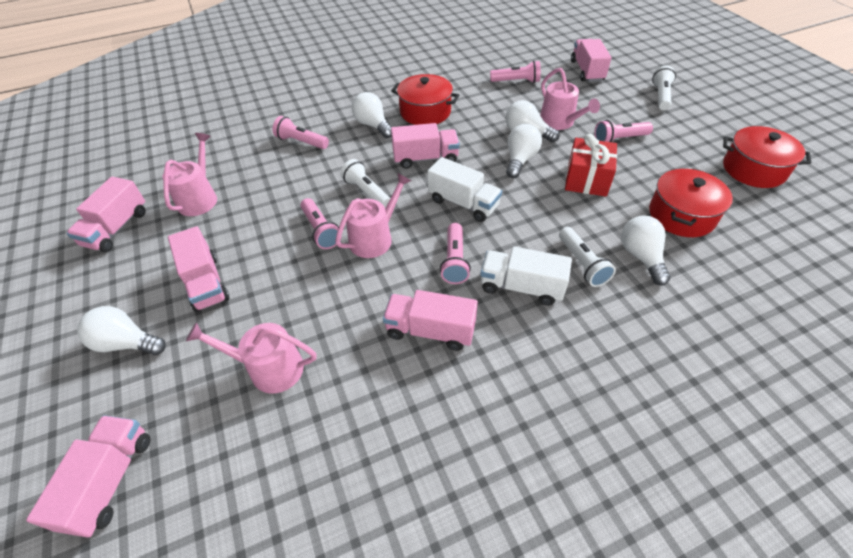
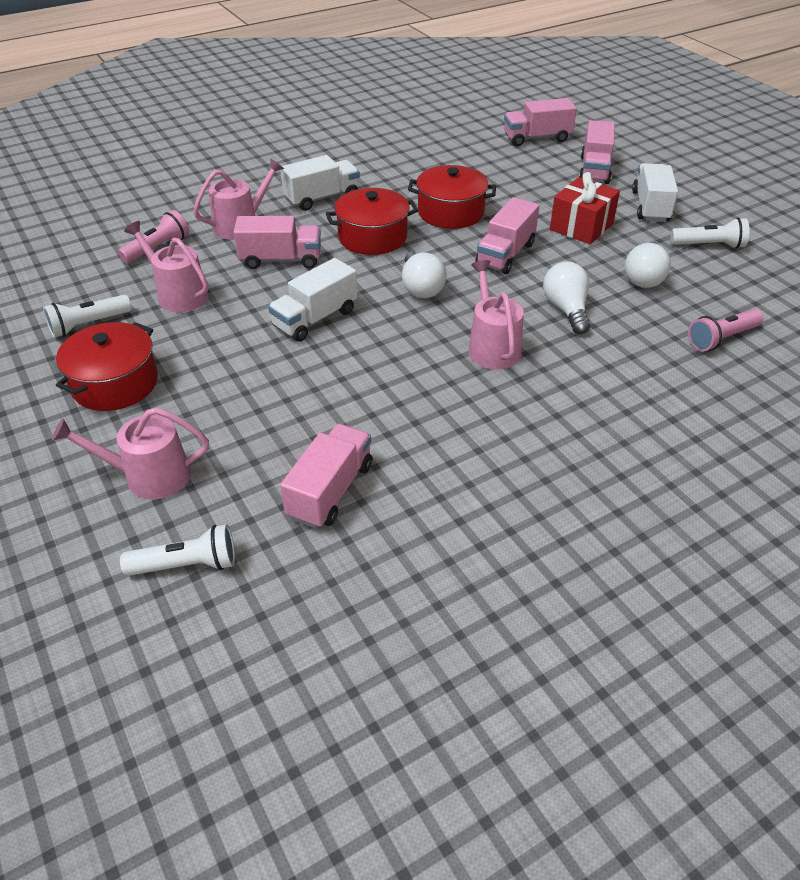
pink flashlight: [273,116,329,149] [300,198,342,249] [440,223,471,284] [490,61,541,83] [594,120,653,142] = 5 -> [118,210,189,263] [688,309,763,351] = 2
pink truck: [26,415,150,538] [66,177,145,252] [168,226,230,312] [383,290,478,351] [391,123,460,169] [571,39,612,82] = 6 -> [233,216,321,269] [280,424,373,529] [475,197,540,274] [504,98,577,146] [579,120,615,184] = 5
white light bulb: [77,306,166,355] [352,92,392,138] [505,100,559,142] [506,124,542,178] [621,215,671,286] = 5 -> [402,251,447,298] [543,262,590,334] [625,243,671,288] = 3
white truck: [427,157,502,222] [480,246,572,306] = 2 -> [268,258,358,342] [280,155,360,211] [632,163,678,222] = 3

